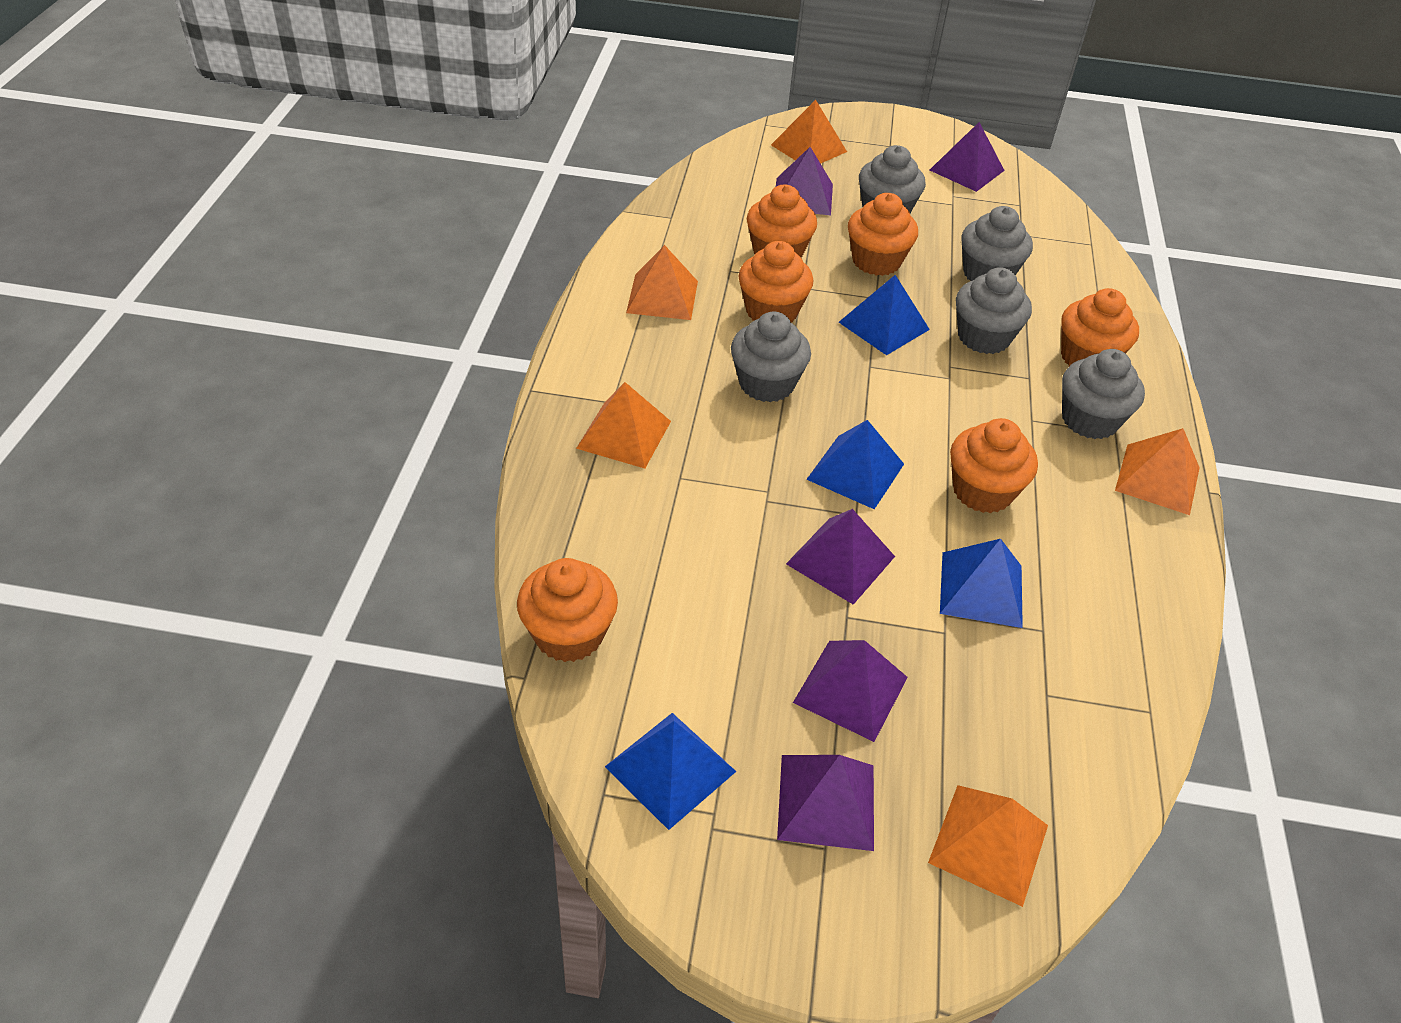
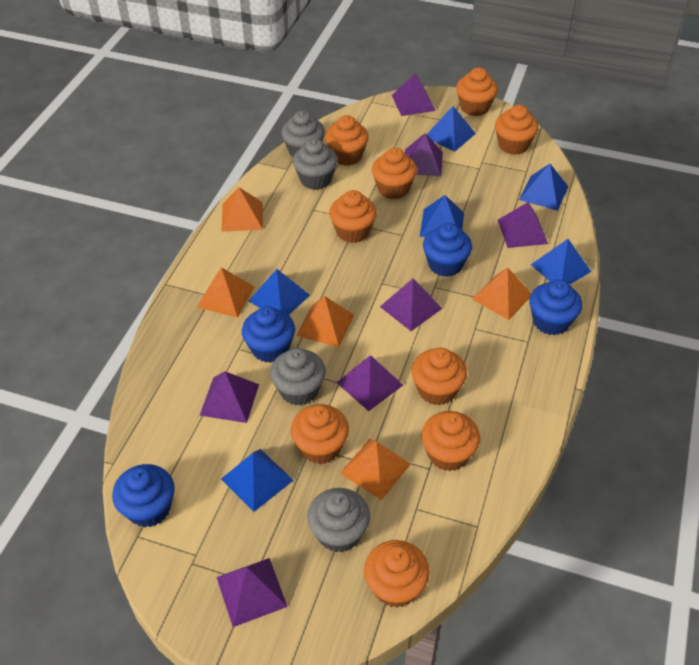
blue cupcake: none = 0 -> [112,464,175,527] [242,306,295,363] [423,223,472,277] [530,279,582,335] = 4
blue pyramid: [605,713,736,830] [806,420,904,509] [839,275,930,355] [940,539,1023,628] = 4 -> [221,449,294,512] [249,269,310,315] [420,195,464,237] [427,106,476,152] [519,164,568,211] [531,239,591,285] = 6
grey cupcake: [731,312,811,402] [859,145,926,213] [956,267,1032,354] [962,206,1033,281] [1062,349,1145,439] = 5 -> [270,348,326,406] [281,110,325,157] [293,138,338,190] [307,488,370,552] = 4
orange cupcake: [517,558,618,662] [738,241,813,323] [747,185,817,258] [848,193,918,276] [950,418,1038,513] [1061,288,1139,366] = 6 -> [291,404,349,464] [325,115,369,166] [329,190,377,243] [364,540,430,608] [372,148,417,199] [411,348,467,405] [421,411,480,471] [456,67,498,116] [495,105,539,155] = 9
purple pyramid: [776,147,833,216] [777,755,874,851] [786,509,895,605] [793,640,908,742] [930,122,1005,192] = 5 -> [199,371,259,423] [217,558,288,627] [336,355,403,411] [380,278,442,331] [392,74,436,116] [405,133,443,176] [498,202,548,248] = 7

